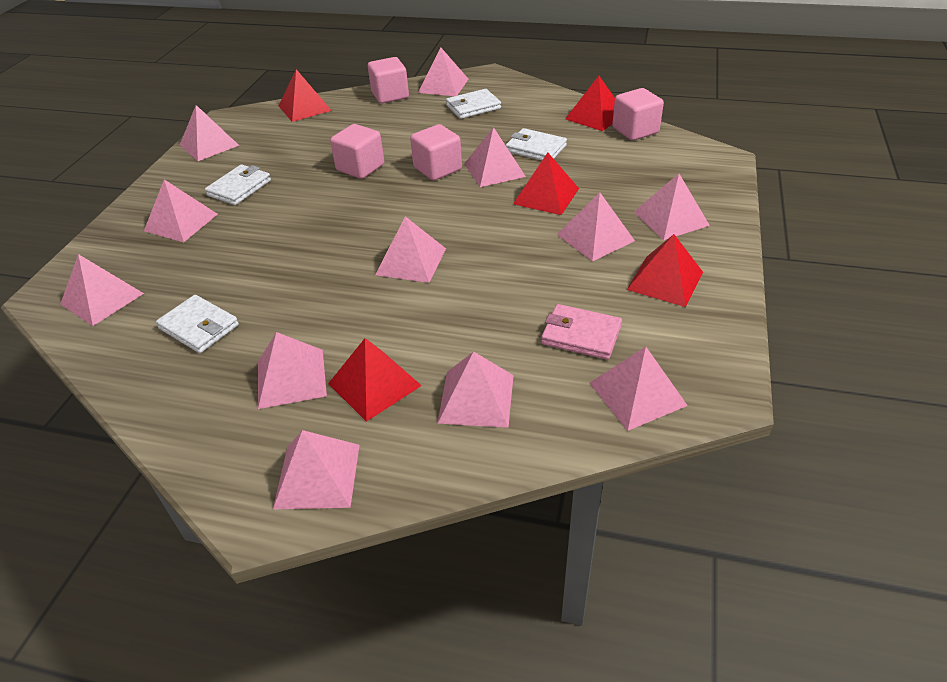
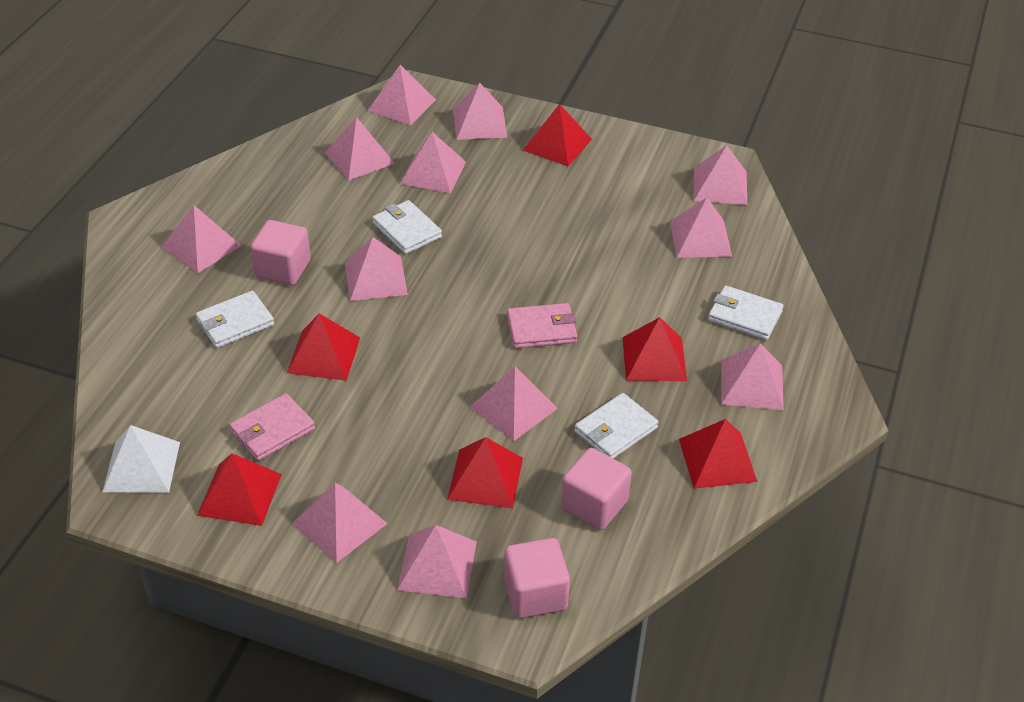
pink cube: [330,124,384,179] [368,57,409,103] [410,124,462,181] [612,88,664,141] = 4 -> [250,220,311,285] [504,538,570,618] [561,448,632,530] = 3
pink wallet: [541,304,622,360] = 1 -> [229,393,315,461] [507,303,577,349] = 2
red pyramid: [279,69,332,122] [328,338,422,422] [513,153,579,215] [565,76,615,131] [627,234,703,307] = 5 -> [197,453,282,526] [287,314,360,381] [447,437,523,509] [523,104,592,166] [623,317,687,381] [679,419,757,489] = 6
white pyramid: none = 0 -> [102,425,180,493] = 1

